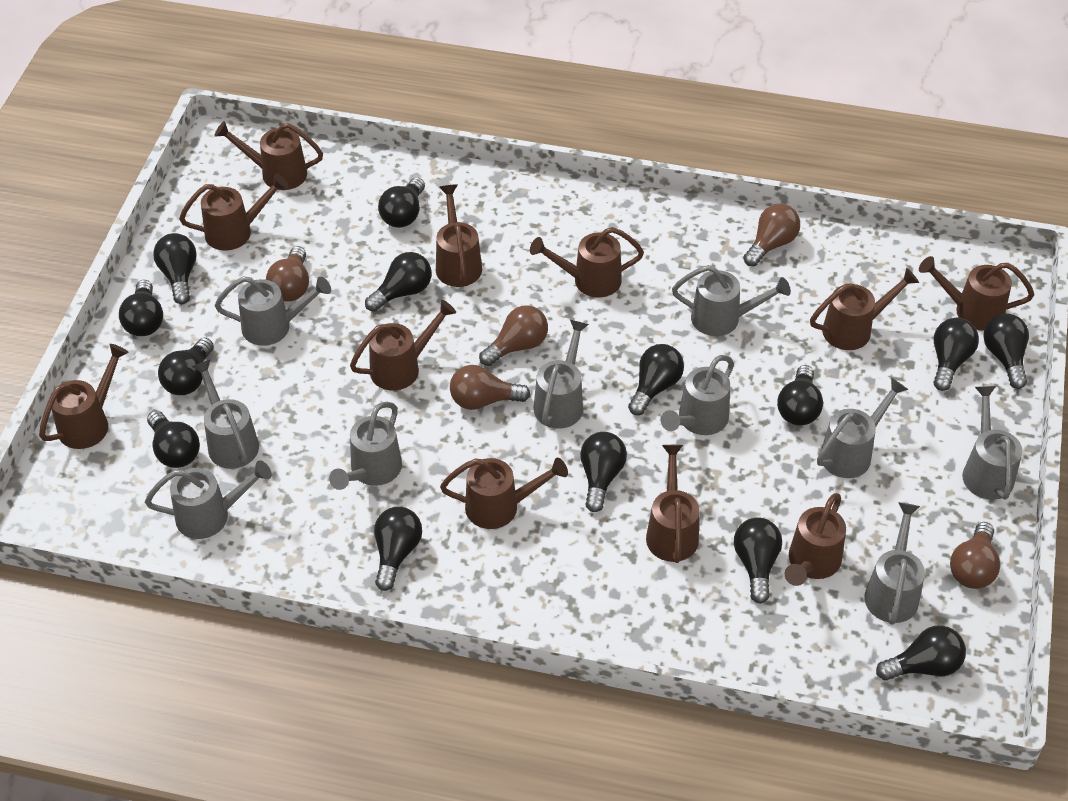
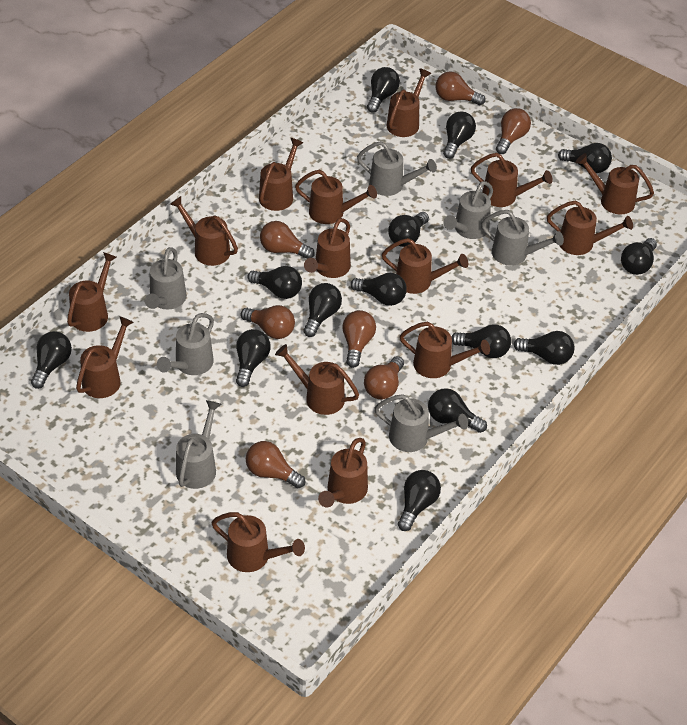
brown light bulb: [266,246,309,301] [450,365,530,410] [479,305,548,366] [743,204,800,267] [950,522,1000,589] = 5 -> [241,305,295,339] [246,441,306,488] [260,221,315,259] [342,310,376,368] [364,356,404,399] [436,71,485,105] [496,108,531,154] = 7
brown watering can: [39,344,129,449] [179,173,288,250] [214,121,323,190] [350,300,456,390] [436,185,482,287] [440,458,568,529] [530,227,644,297] [646,445,700,563] [785,493,846,586] [810,268,919,350] [919,256,1034,331] = 11 -> [67,252,117,332] [76,316,134,398] [170,196,238,266] [211,512,305,572] [259,138,303,211] [275,344,359,415] [295,170,377,224] [304,218,351,278] [318,438,368,507] [382,238,468,294] [386,68,431,137] [400,322,490,378] [471,153,553,207] [547,201,633,255] [575,153,654,215] = 15
grey watering can: [145,460,272,539] [191,359,259,469] [215,276,331,346] [329,402,402,490] [534,320,589,429] [661,355,734,435] [672,265,791,336] [817,377,908,478] [864,502,925,625] [962,386,1022,500] = 10 -> [145,247,187,309] [157,313,214,375] [176,400,221,489] [357,141,437,196] [374,394,468,452] [443,181,493,239] [481,210,564,266] = 7

